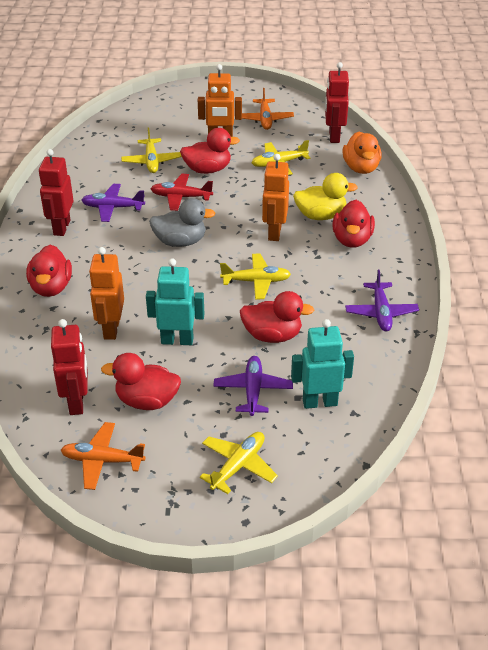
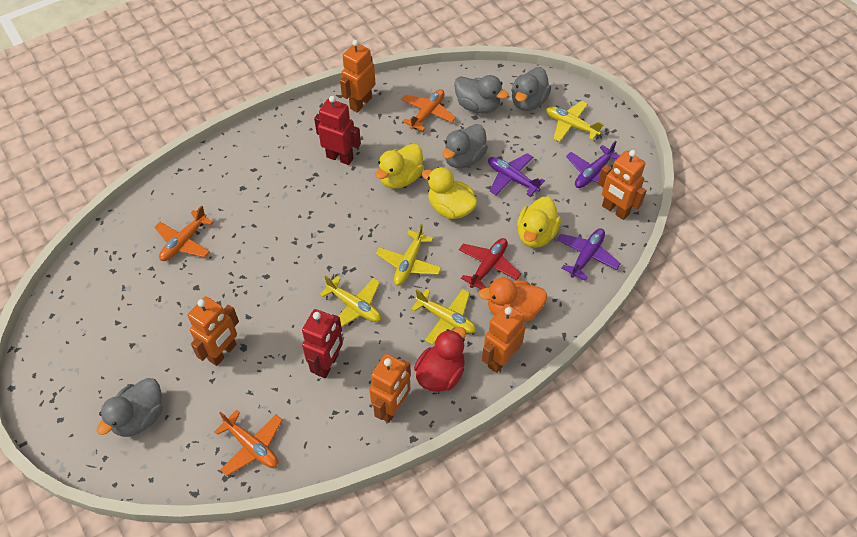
grey duck: [149,198,216,247] = 1 -> [97,378,163,437] [442,124,488,168] [454,75,509,114] [511,67,551,111] = 4
orange plane: [61,422,146,490] [242,88,294,130] = 2 -> [155,205,213,261] [214,410,283,476] [401,89,456,131] = 3
orange robot: [89,247,124,340] [198,64,242,137] [262,154,289,241] = 3 -> [188,296,239,366] [340,40,376,113] [369,354,411,423] [482,304,525,373] [598,150,647,220] = 5
red duck: [26,245,72,297] [101,353,181,410] [180,128,240,174] [240,291,314,343] [333,200,375,248] = 5 -> [414,327,466,392] = 1
red robot: [39,149,74,236] [51,319,88,415] [325,62,349,143] = 3 -> [302,309,343,378] [314,96,361,165] = 2
turquoise robot: [146,258,204,345] [291,319,354,409] = 2 -> none = 0
yellow duck: [293,173,358,220] = 1 -> [375,144,424,189] [422,167,478,219] [517,197,561,248] = 3

